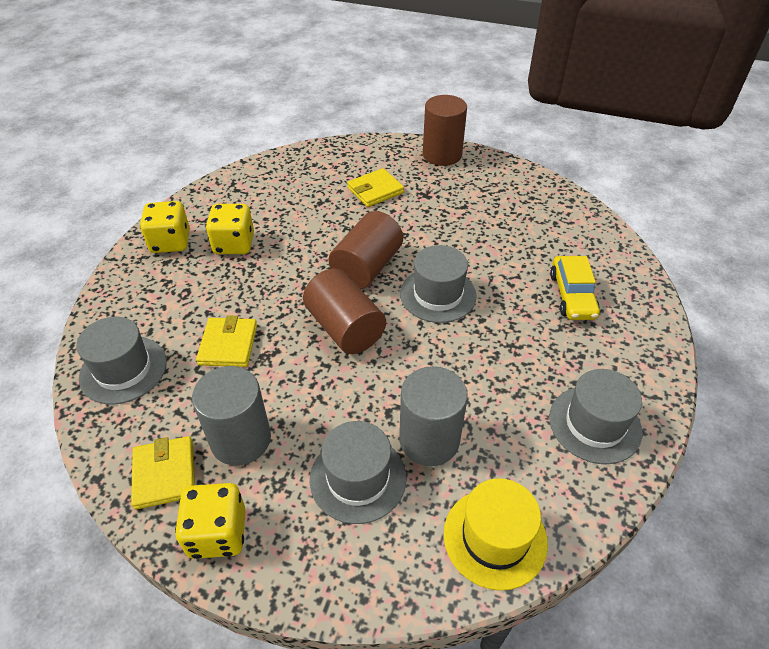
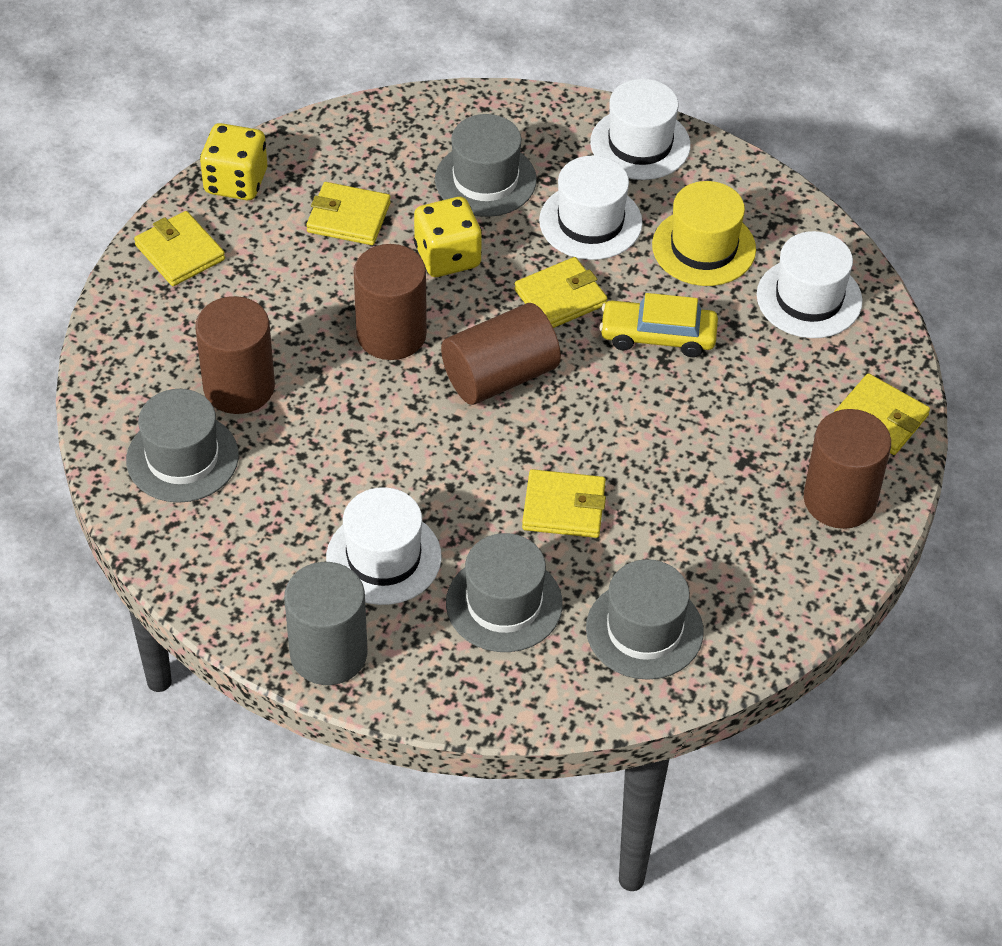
brown cylinder: [303,268,386,354] [328,211,403,289] [423,95,467,166] = 3 -> [195,296,275,414] [354,244,427,360] [441,303,561,405] [804,409,891,529] = 4
grey cylinder: [192,366,271,466] [399,366,468,466] = 2 -> [284,562,368,685] = 1
white hat: none = 0 -> [326,487,442,605] [539,156,643,260] [590,79,691,180] [757,231,863,338] = 4
yellow dice: [140,201,190,253] [175,483,246,559] [206,204,254,254] = 3 -> [200,123,267,200] [414,197,482,277] = 2
yellow wallet: [131,436,195,510] [196,315,257,367] [347,168,404,207] = 3 -> [134,211,225,286] [306,182,391,245] [514,257,607,328] [522,469,606,538] [834,373,930,455] = 5

